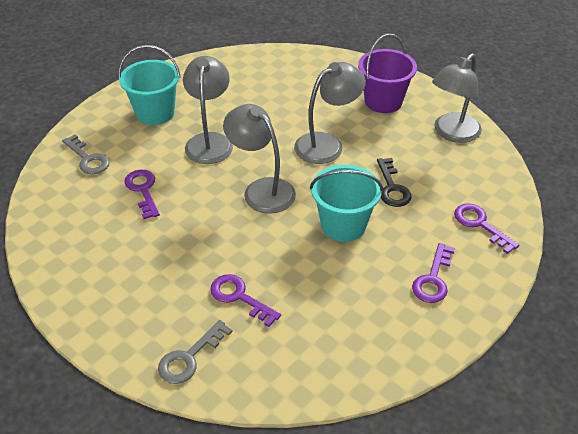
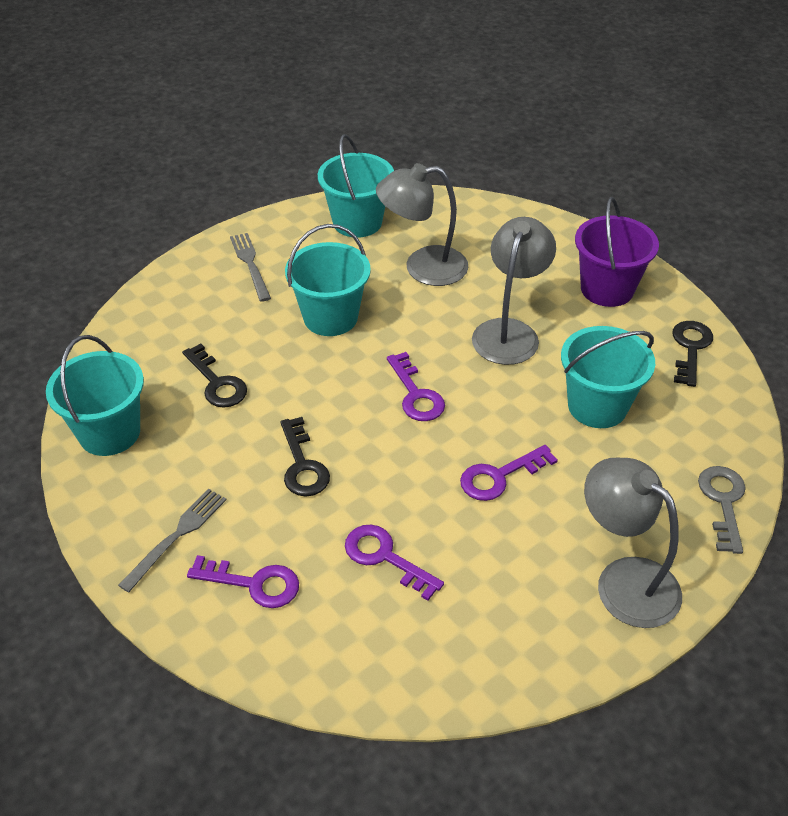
black key: [377,158,412,207] = 1 -> [182,344,247,408] [280,417,330,497] [673,321,713,387] = 3
grey fork: none = 0 -> [118,489,226,593] [230,233,271,302] = 2
grey key: [62,134,110,174] [158,320,233,384] = 2 -> [698,466,746,554] = 1
grey lamp: [183,56,233,164] [223,104,296,214] [294,62,366,164] [432,53,482,143] = 4 -> [376,163,468,286] [472,217,556,365] [584,458,682,628] = 3
turquoise bucket: [118,45,181,125] [310,165,383,242] = 2 -> [46,335,144,456] [285,224,371,336] [318,134,394,238] [561,326,655,428] = 4

